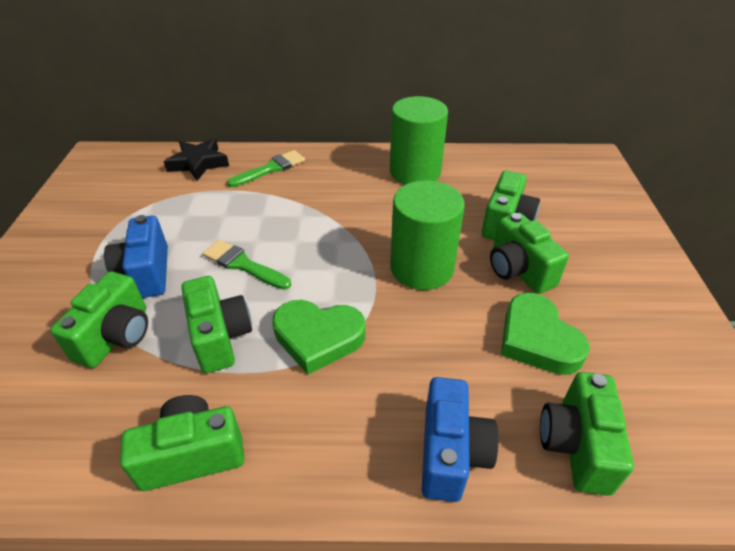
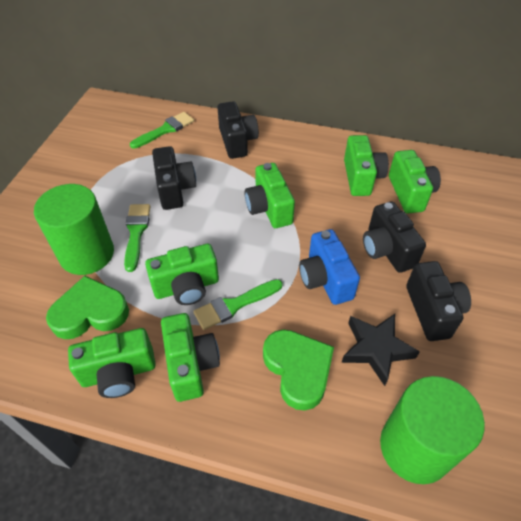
black camera: none = 0 -> [152,146,196,210] [217,101,259,159] [363,201,426,273] [406,261,471,341] = 4
blue camera: [104,215,168,298] [422,377,498,502] = 2 -> [299,229,360,305] = 1
green brush: [203,240,291,290] [227,150,305,187] = 2 -> [124,204,151,272] [130,112,194,149] [193,279,283,330] = 3

